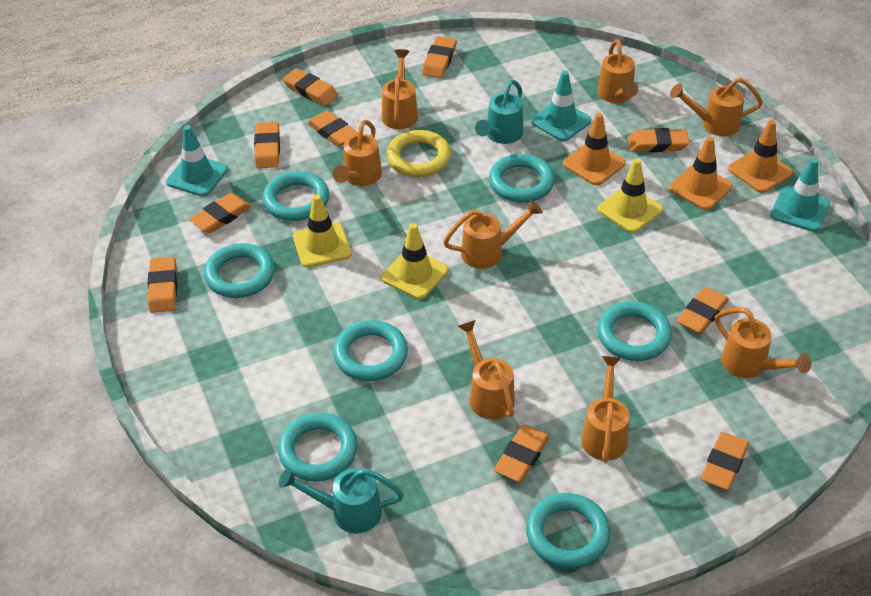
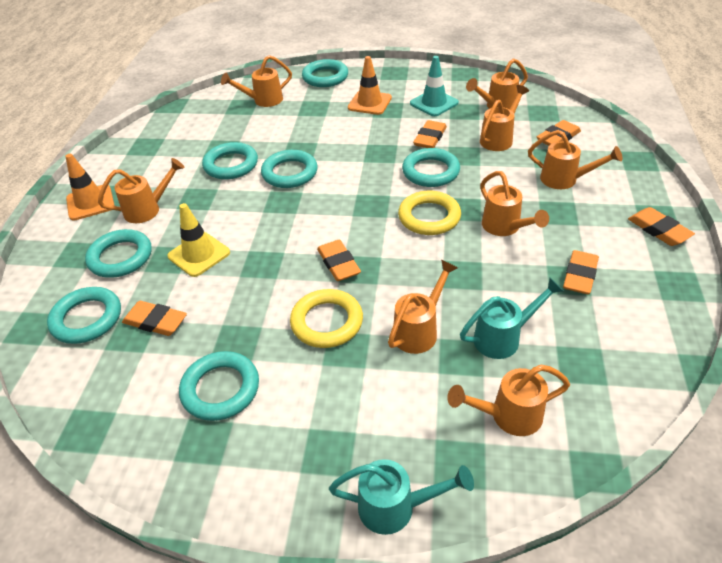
orange eraser: [148,257,177,313] [189,193,252,233] [254,122,280,168] [283,68,338,106] [307,110,358,147] [422,36,457,78] [494,425,550,482] [628,128,689,152] [677,287,729,334] [700,432,749,490] = 10 -> [122,301,187,336] [317,239,361,281] [413,120,447,148] [537,120,581,146] [563,250,599,294] [628,207,695,246] = 6
orange traffic cone: [563,113,626,185] [669,136,733,210] [728,120,793,193] = 3 -> [65,154,115,220] [348,56,392,115] = 2
turquoise traffic cone: [166,125,228,197] [531,71,592,141] [770,158,831,232] = 3 -> [410,56,459,116] = 1
yellow ring: [386,130,451,177] = 1 -> [290,289,363,348] [398,191,461,235] = 2
yellow traffic cone: [293,194,352,268] [381,223,448,299] [598,158,663,233] = 3 -> [167,203,230,277] = 1

